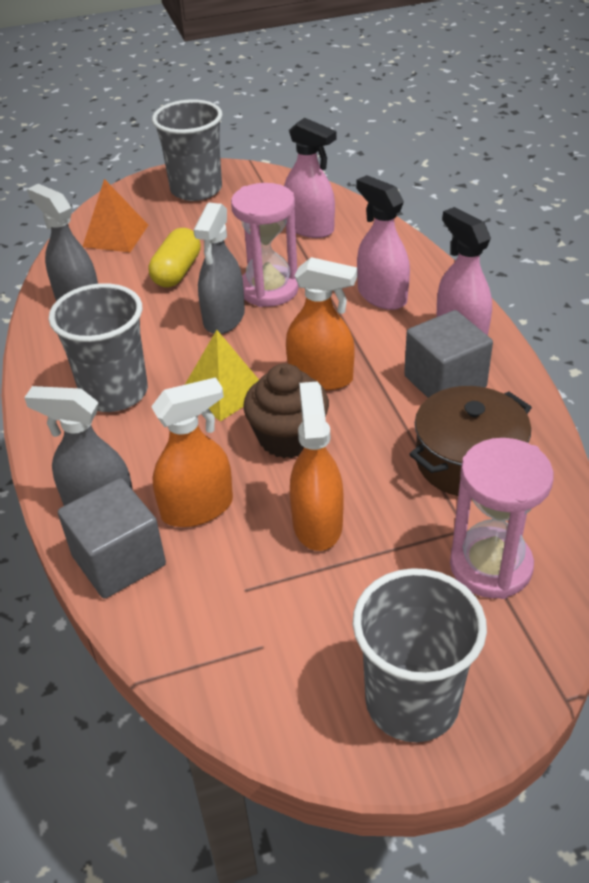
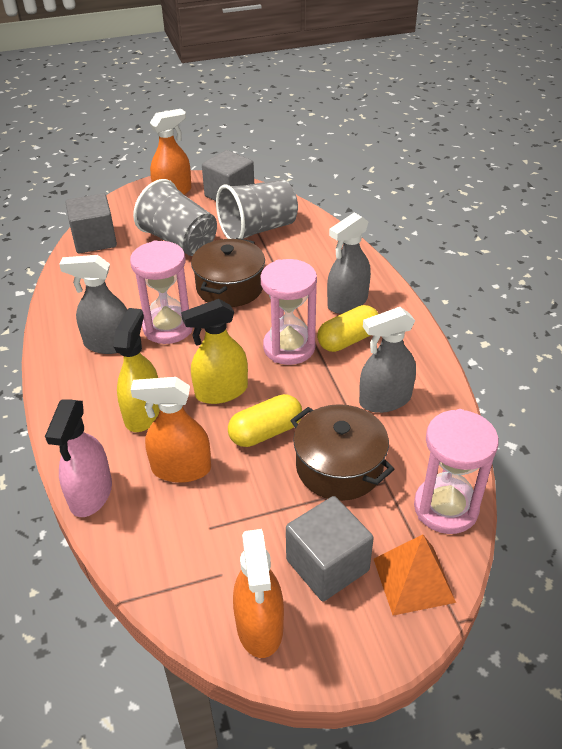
brown cupcake: [243,363,329,458] = 1 -> none = 0
brown pot: [409,386,532,496] = 1 -> [191,238,265,307] [290,404,394,501] = 2
grey cube: [58,478,166,599] [404,310,493,398] = 2 -> [65,194,117,253] [202,150,254,201] [286,496,374,601] = 3
grey cup: [49,283,148,412] [152,99,222,201] [353,568,487,742] = 3 -> [133,179,217,256] [216,180,298,239] = 2
pink hourglass: [231,183,299,307] [450,438,554,599] = 2 -> [130,240,193,344] [261,259,317,365] [414,409,499,534] = 3
pink spray bottle: [284,118,336,238] [356,175,410,310] [436,207,492,336] = 3 -> [45,399,112,517] = 1
yellow capsule: [149,228,201,287] = 1 -> [228,394,302,447] [317,305,378,352] = 2
yellow pyramid: [185,330,259,421] = 1 -> none = 0
yellow spray bottle: none = 0 -> [114,308,160,432] [181,299,248,404] = 2

